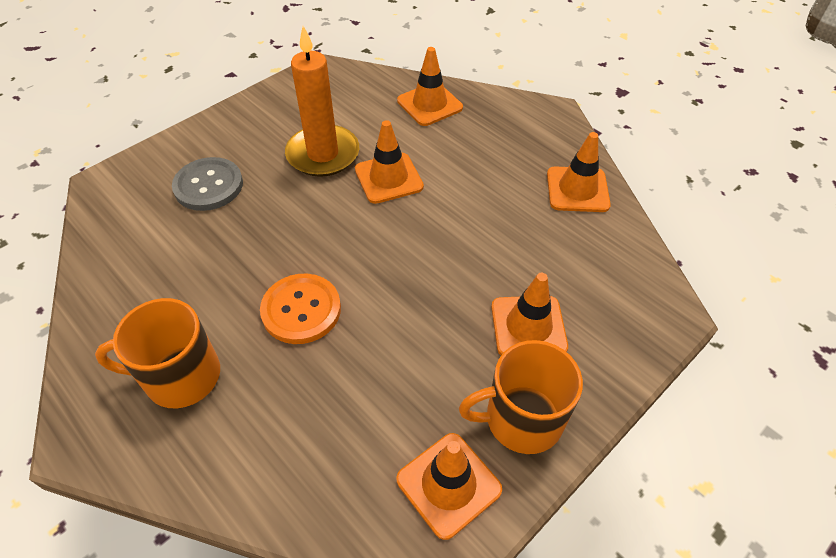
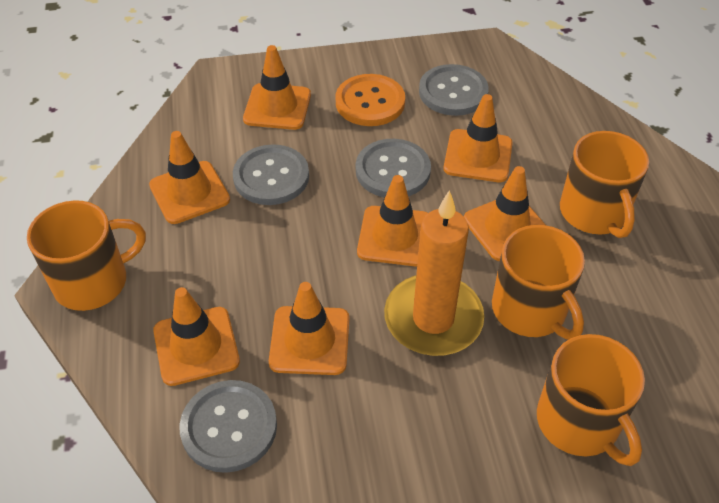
grey button: [172,157,243,211] = 1 -> [179,380,277,473] [233,144,309,205] [356,139,431,198] [419,64,489,116] = 4
orange mug: [95,298,220,408] [459,340,583,454] = 2 -> [27,200,146,311] [492,225,585,340] [537,334,645,466] [560,131,649,238] = 4
orange traffic cone: [355,120,424,204] [396,433,502,540] [397,47,463,126] [491,273,568,355] [547,132,611,212] = 5 -> [149,131,230,224] [153,287,240,386] [243,45,311,130] [269,282,349,375] [357,175,428,267] [444,94,513,182] [464,166,546,261] = 7

